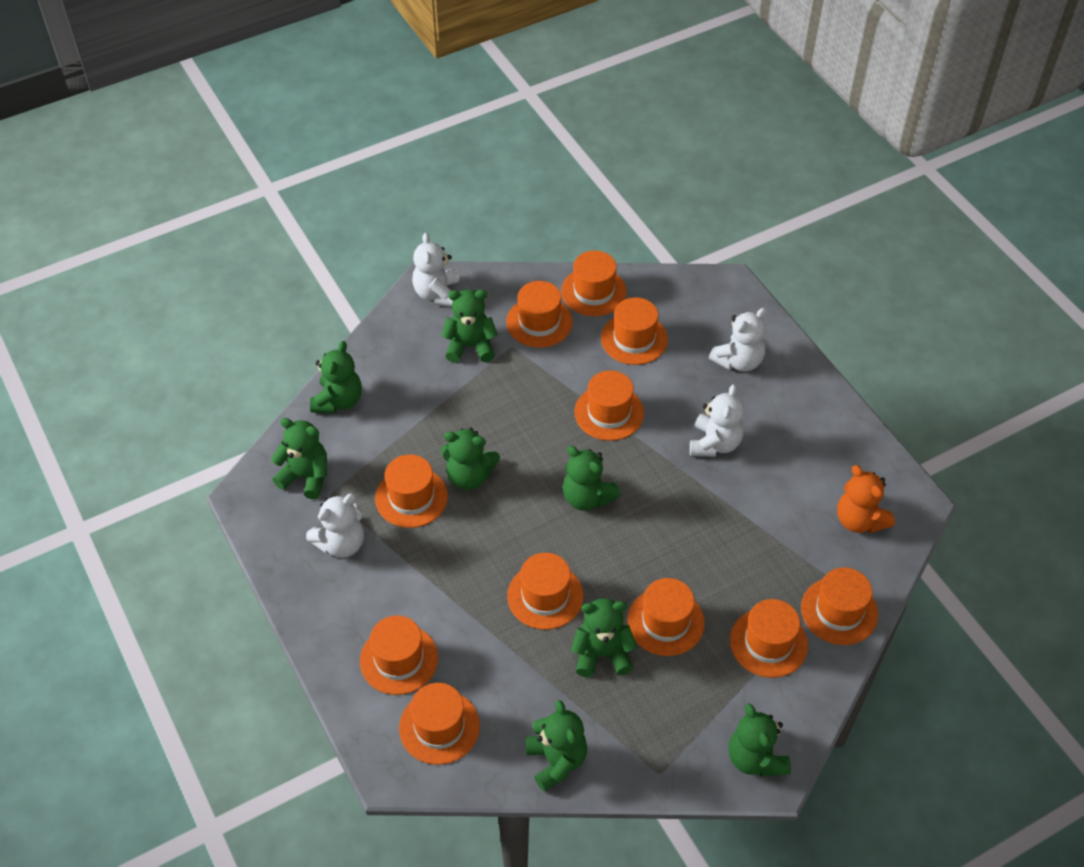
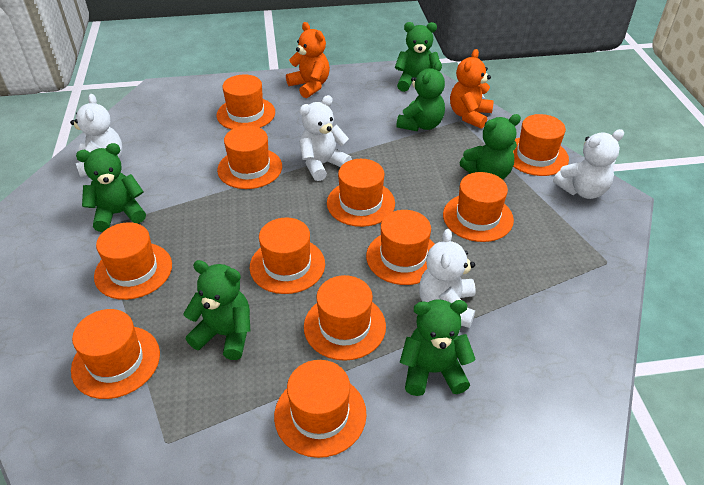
green teddy bear: [271,418,327,499] [310,341,362,413] [441,289,498,363] [441,428,500,490] [525,700,587,792] [563,446,621,511] [571,598,637,677] [729,703,791,777] = 8 -> [76,143,146,232] [183,260,250,360] [395,22,440,92] [396,61,445,131] [400,299,476,396] [460,114,521,180] = 6
orange teddy bear: [837,465,895,533] = 1 -> [286,22,330,98] [450,49,493,129] = 2

